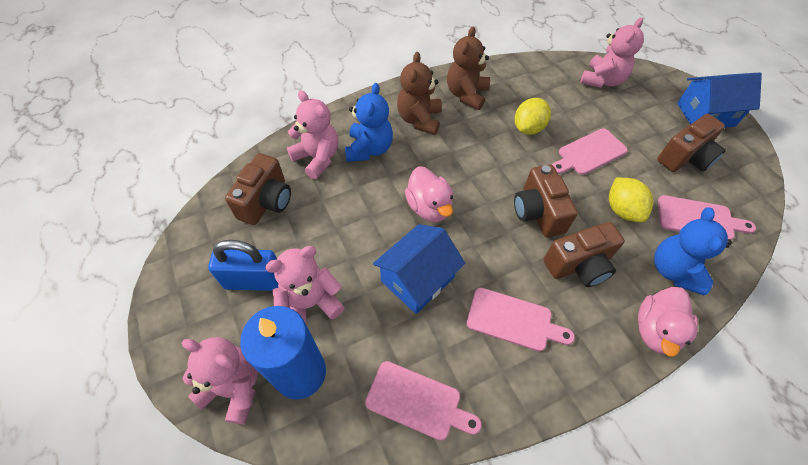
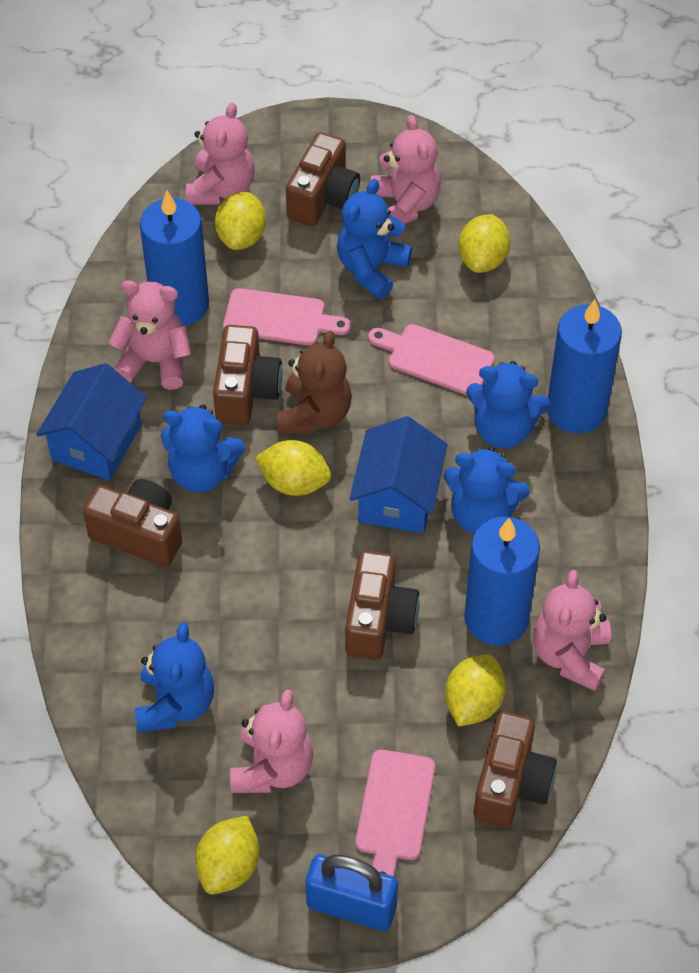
blue candle: [240,306,326,400] = 1 -> [140,191,209,326] [464,517,540,646] [547,300,622,434] = 3
blue teddy bear: [345,83,393,162] [654,207,732,295] = 2 -> [135,622,214,732] [161,404,245,492] [337,179,412,299] [444,447,530,534] [466,361,551,448] = 5
brown camera: [225,153,291,225] [514,165,578,237] [544,222,625,287] [657,114,726,172] = 4 -> [83,479,182,567] [213,325,283,425] [286,132,360,226] [345,551,420,660] [474,711,557,827] = 5
brown teddy bear: [397,52,442,135] [447,26,490,110] = 2 -> [277,331,352,434] = 1
pink cutting board: [365,361,482,441] [466,288,575,351] [552,128,628,175] [658,195,756,240] = 4 -> [223,288,351,345] [356,749,435,877] [368,324,495,395] = 3
pink duck: [405,166,453,222] [638,287,698,357] = 2 -> none = 0
pink teddy bear: [182,337,258,424] [265,246,345,325] [287,90,338,179] [580,18,644,88] = 4 -> [109,280,191,390] [186,102,255,205] [230,689,313,793] [371,115,441,224] [533,570,611,691] = 5
yellow lemon: [515,98,551,135] [609,177,653,222] = 2 -> [195,815,259,894] [215,192,266,250] [255,440,331,496] [445,654,506,727] [458,215,510,273] = 5

